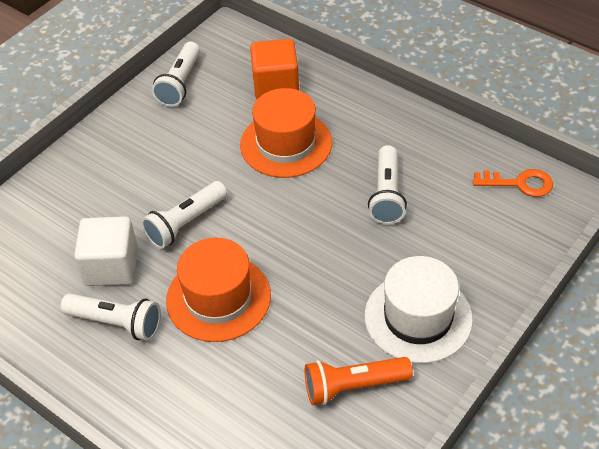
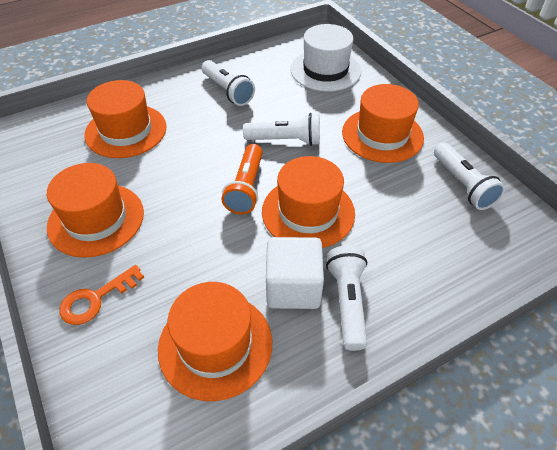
orange cube: [250,39,299,99] = 1 -> none = 0
orange hat: [166,238,271,342] [240,88,332,178] = 2 -> [47,163,144,258] [84,80,167,158] [158,282,272,401] [262,156,355,248] [342,84,424,163] = 5

